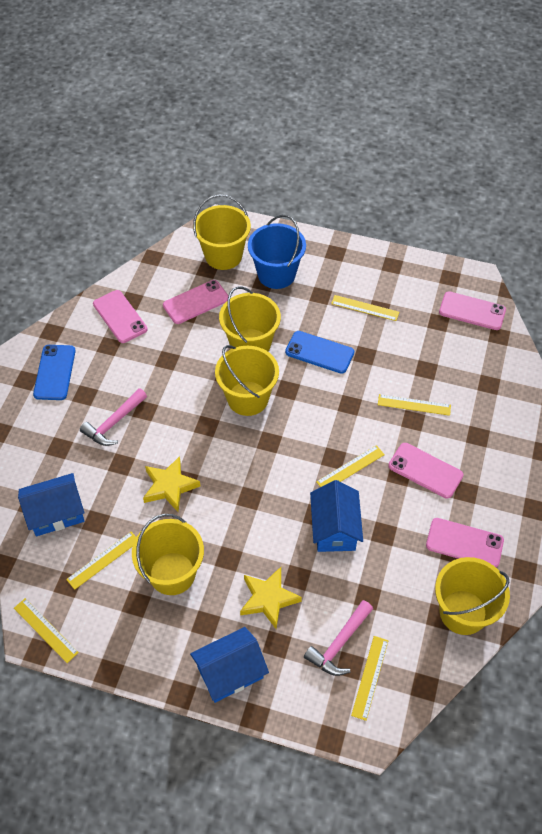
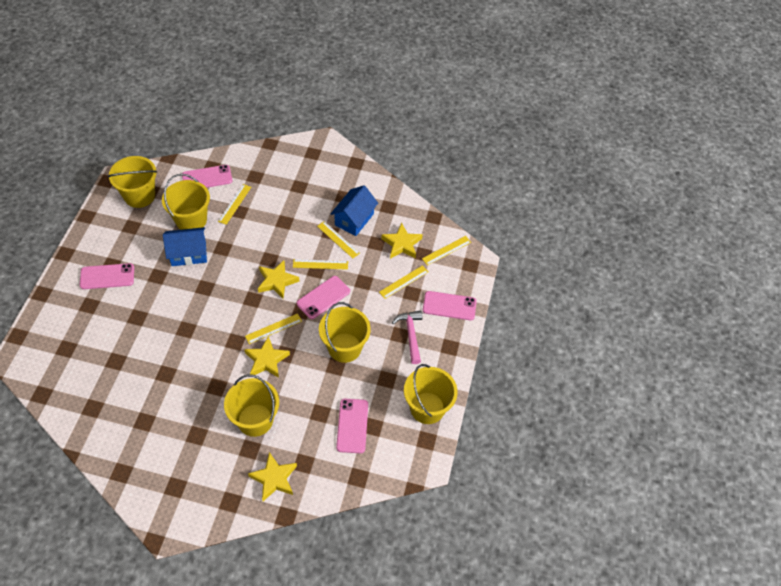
blue bucket: [248,215,306,289] = 1 -> none = 0
blue house: [18,473,84,536] [190,627,269,703] [310,480,363,552] = 3 -> [163,227,207,266] [331,185,378,236] = 2
blue phone: [33,345,76,400] [285,331,354,374] = 2 -> none = 0
pink hammer: [80,388,147,446] [304,600,373,676] = 2 -> [392,311,423,364] = 1
yellow star: [143,456,200,512] [240,567,302,629] = 2 -> [244,336,290,378] [248,452,297,501] [258,260,300,299] [381,223,423,259] = 4

